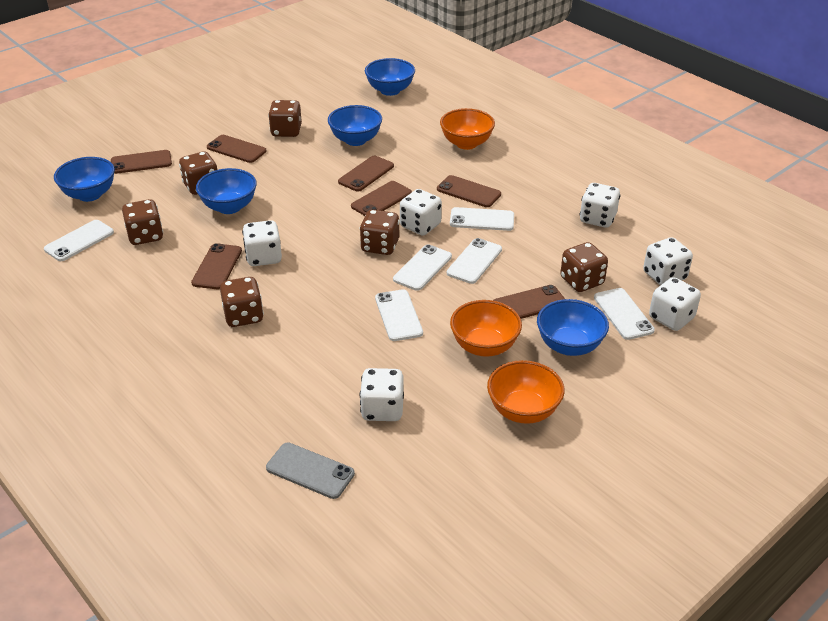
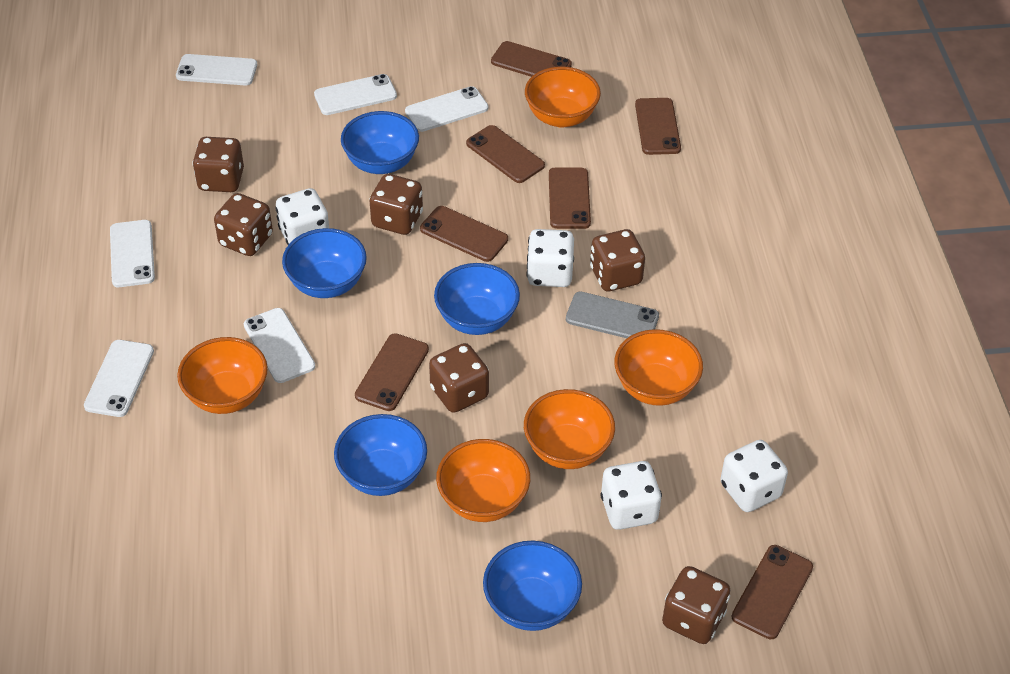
orange bowl: [440,108,495,150] [450,300,522,357] [487,360,565,424] = 3 -> [177,337,268,414] [436,439,530,522] [524,389,615,469] [525,67,601,127] [614,329,703,406] = 5
white dice: [242,220,282,266] [360,368,404,421] [400,189,442,235] [580,183,620,228] [643,237,693,285] [649,277,701,331] = 6 -> [275,188,329,245] [526,229,574,287] [600,461,662,530] [720,440,788,512] = 4

